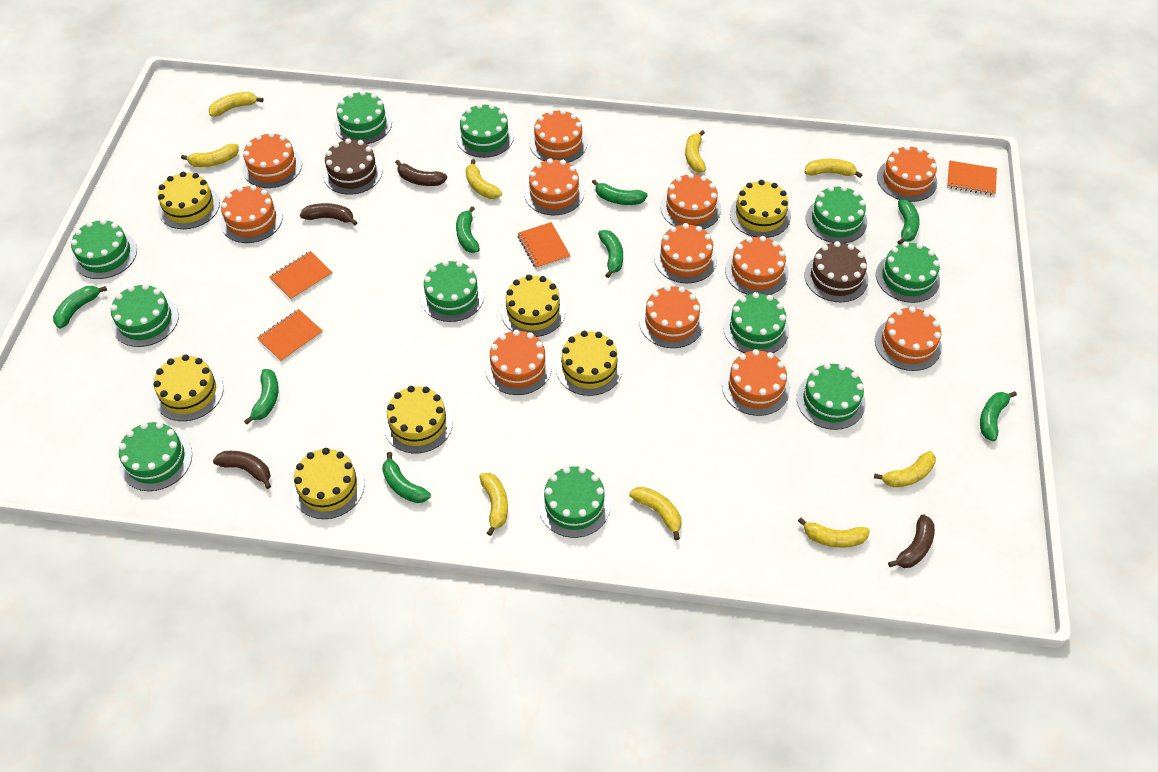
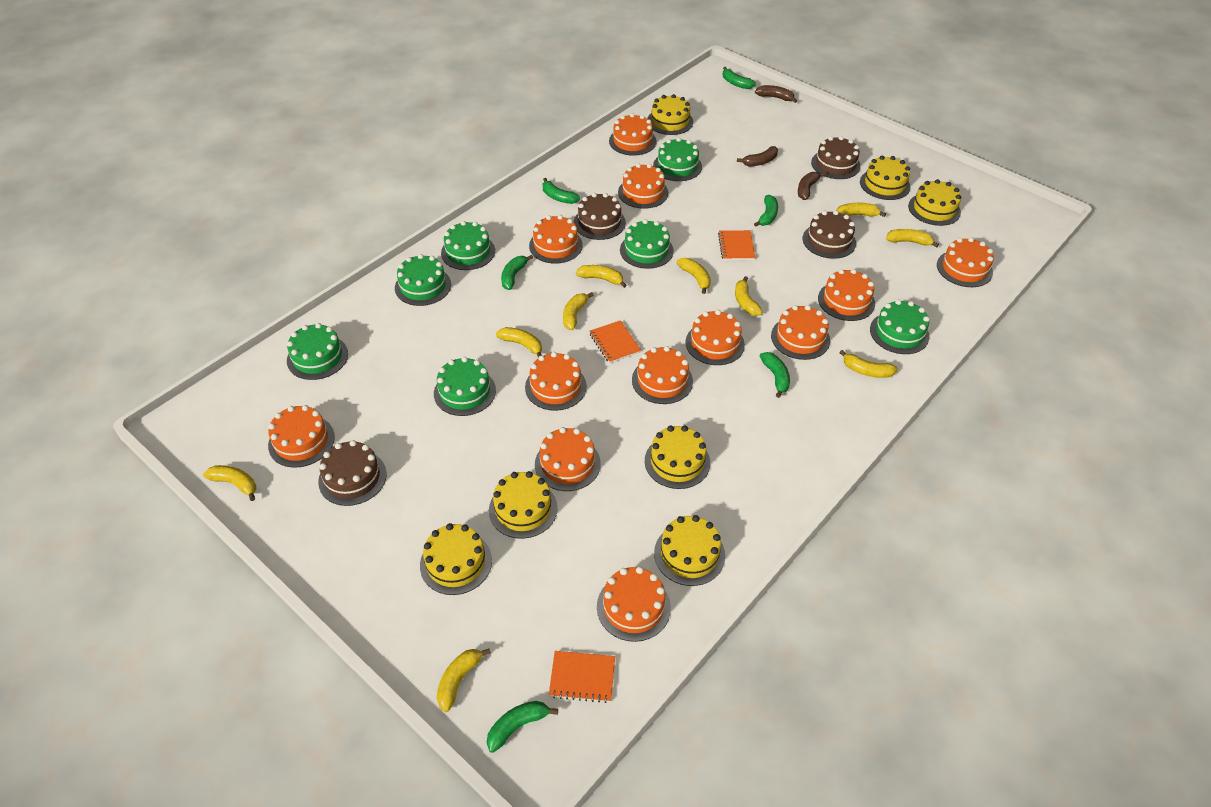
brown banana: [213,451,271,489] [300,203,357,225] [395,160,447,186] [888,514,935,568] = 4 -> [737,146,778,167] [755,85,797,103] [798,172,825,200] = 3
brown cake: [323,138,382,195] [804,241,869,302] = 2 -> [318,440,387,506] [574,193,626,240] [803,211,856,259] [811,136,861,179] = 4
green banana: [53,286,107,328] [244,369,279,424] [382,452,431,503] [456,206,480,253] [592,179,648,205] [598,230,623,278] [898,200,920,245] [980,391,1017,441] = 8 -> [487,701,558,753] [501,255,533,290] [542,178,580,204] [723,67,756,89] [754,195,778,227] [760,352,790,398] = 6
green cake: [71,219,137,279] [110,284,179,347] [119,422,192,491] [334,91,392,144] [420,260,484,322] [456,103,514,158] [538,466,611,538] [723,292,789,353] [797,363,866,430] [806,186,867,243] [876,242,940,303] = 11 -> [287,323,348,380] [395,254,451,306] [434,357,496,416] [441,221,495,270] [620,219,674,269] [653,138,702,181] [870,300,929,354] = 7
orange notebook: [257,309,323,362] [269,251,333,300] [517,222,571,269] [947,161,997,195] = 4 -> [549,651,615,703] [589,320,641,363] [718,230,756,260] = 3
yellow banana: [181,144,239,167] [209,92,263,116] [465,159,502,199] [479,473,508,536] [629,487,682,540] [685,130,706,173] [798,517,870,548] [804,159,862,178] [874,451,936,487] = 9 -> [203,465,256,501] [437,648,491,712] [496,327,542,358] [563,292,594,330] [576,265,627,288] [677,258,711,294] [735,276,763,316] [836,203,886,217] [839,350,898,378] [886,229,939,248] = 10

